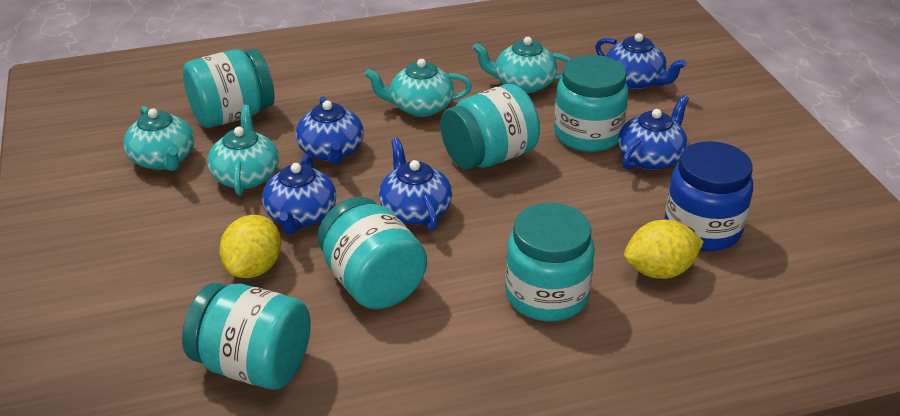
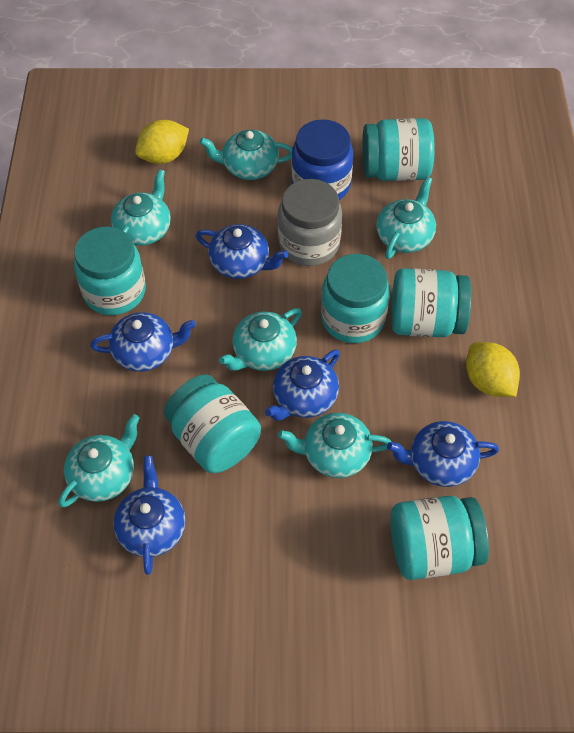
grey jar: none = 0 -> [278,179,342,266] = 1
turquoise teapot: [123,106,194,171] [208,105,279,196] [365,59,472,117] [472,37,571,93] = 4 -> [58,414,140,507] [111,169,171,246] [199,129,292,180] [219,308,302,371] [278,413,391,478] [376,177,436,259] = 6

